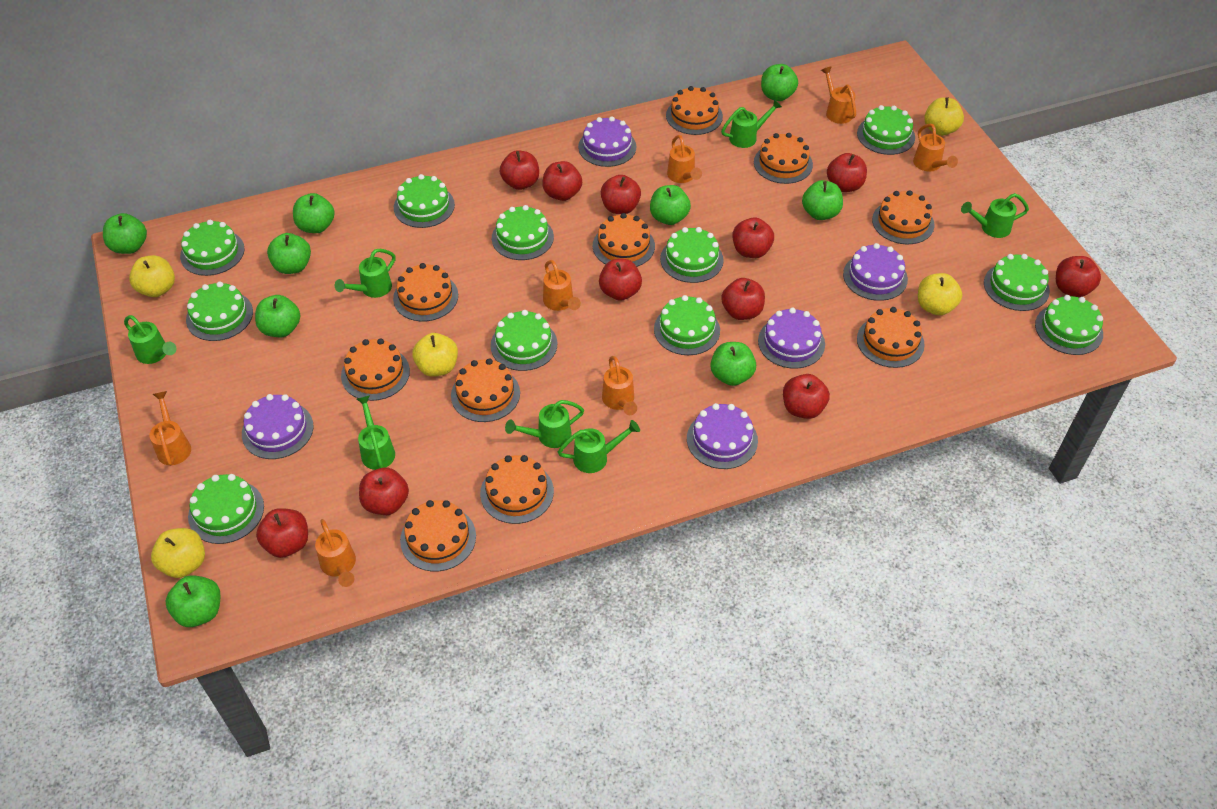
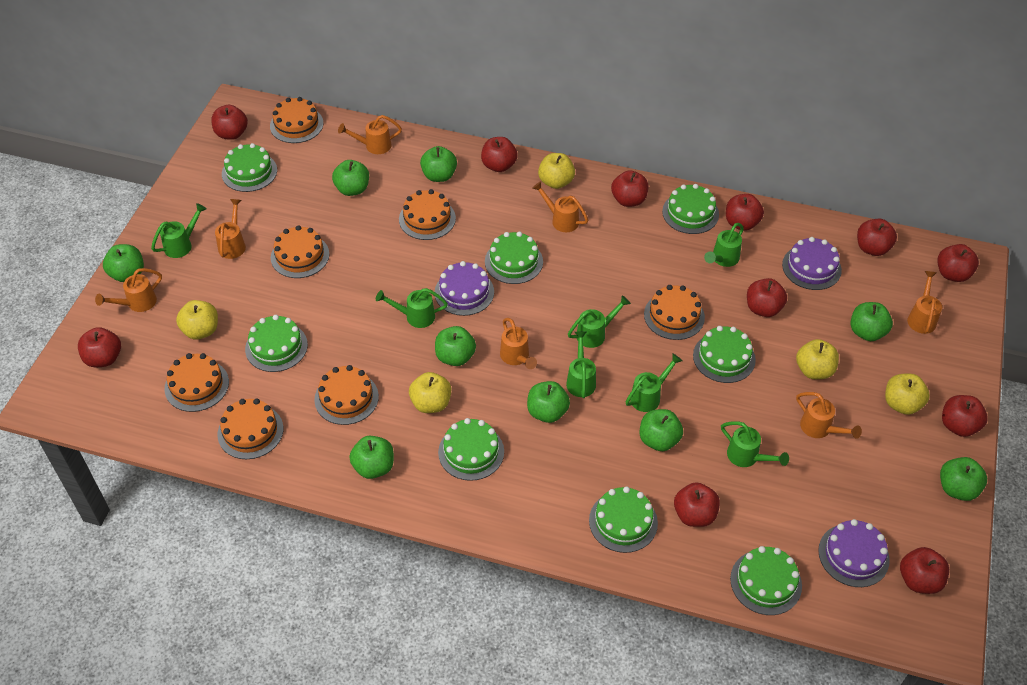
green cake: [180,220,245,276] [186,282,253,341] [188,474,264,544] [394,174,455,228] [490,310,557,371] [492,205,554,260] [654,295,720,355] [660,227,724,283] [857,105,915,155] [984,254,1050,311] [1035,295,1103,355] = 11 -> [222,143,277,192] [245,315,308,372] [438,418,504,481] [485,232,543,284] [589,486,658,553] [662,184,719,234] [693,326,756,383] [730,546,802,615] = 8
orange cake: [341,338,410,401] [393,263,458,321] [400,500,476,571] [451,358,520,422] [480,455,554,524] [593,213,655,267] [666,86,723,135] [754,133,813,184] [857,307,925,368] [872,190,935,244] = 10 -> [165,353,229,412] [217,398,283,459] [270,97,323,143] [271,225,329,278] [314,365,379,425] [399,189,456,240] [644,285,705,340] = 7
purple cake: [242,394,313,459] [578,116,636,167] [687,403,758,469] [758,308,825,369] [843,243,908,301] = 5 -> [435,261,494,316] [782,237,842,290] [818,519,890,587] = 3

